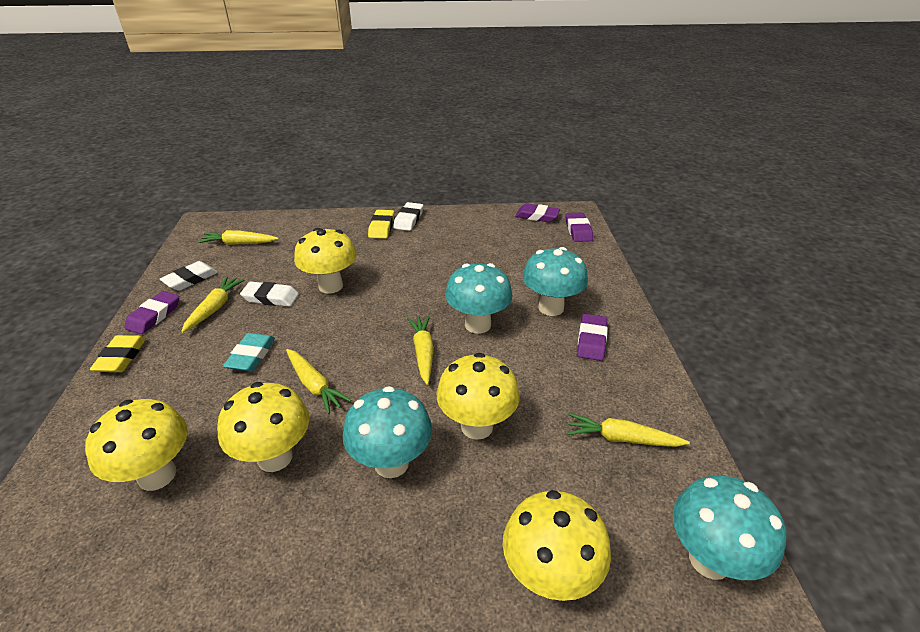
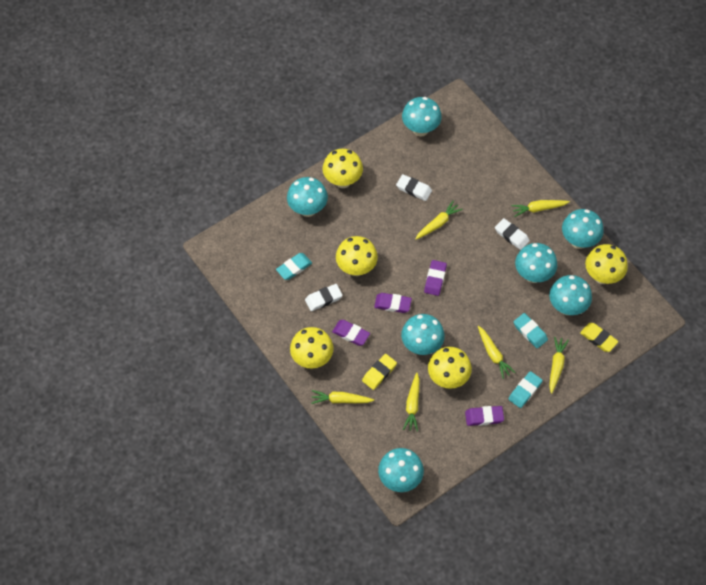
turquoise eraser: [223,333,275,371] = 1 -> [276,253,312,280] [508,371,543,408] [514,313,548,348] = 3
turquoise mushroom: [343,386,432,478] [445,263,513,334] [523,247,588,316] [673,476,786,580] = 4 -> [287,177,328,217] [378,448,424,492] [401,314,445,355] [402,97,442,137] [515,243,557,283] [549,275,592,315] [562,209,604,249] = 7
yellow carrot: [181,276,245,333] [198,230,279,245] [286,349,351,414] [407,316,434,385] [568,413,690,447] = 5 -> [311,390,374,404] [403,373,419,431] [415,201,463,239] [478,326,516,379] [511,200,570,217] [549,337,569,394] = 6

